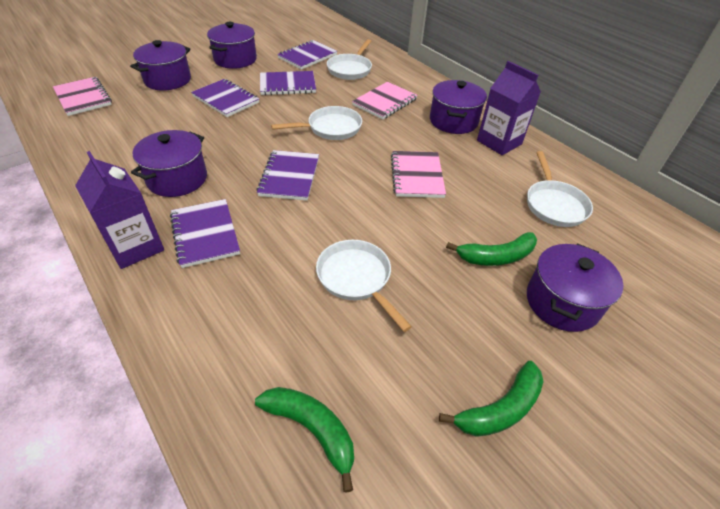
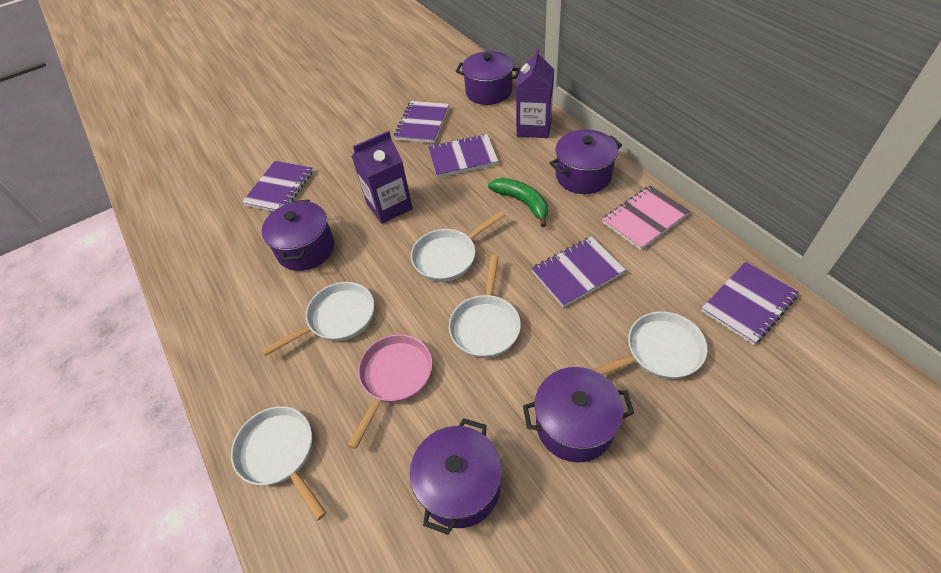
green banana: [255,387,354,493] [439,361,544,437] [446,232,537,266] = 3 -> [488,178,548,227] = 1
pink notebook: [53,77,112,116] [352,82,418,120] [391,151,446,198] = 3 -> [602,185,690,250] = 1
pink pan: none = 0 -> [347,334,432,449] = 1
white pan: [271,106,362,140] [316,240,412,332] [327,39,372,80] [527,151,593,227] = 4 -> [231,406,326,521] [262,282,374,356] [411,211,505,282] [449,255,521,358] [593,312,707,379] = 5

